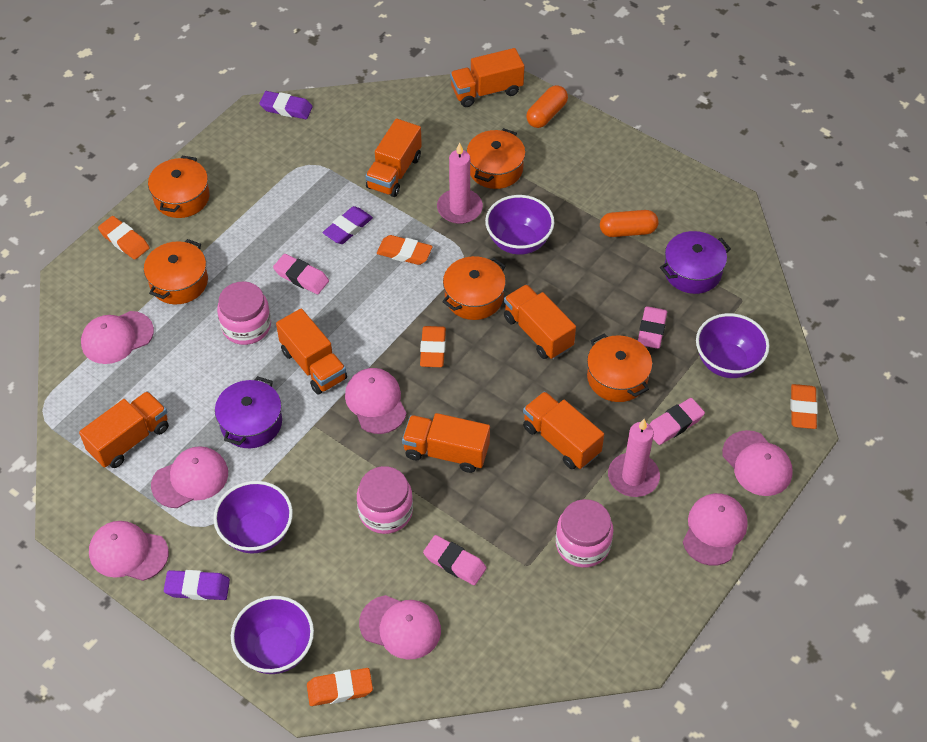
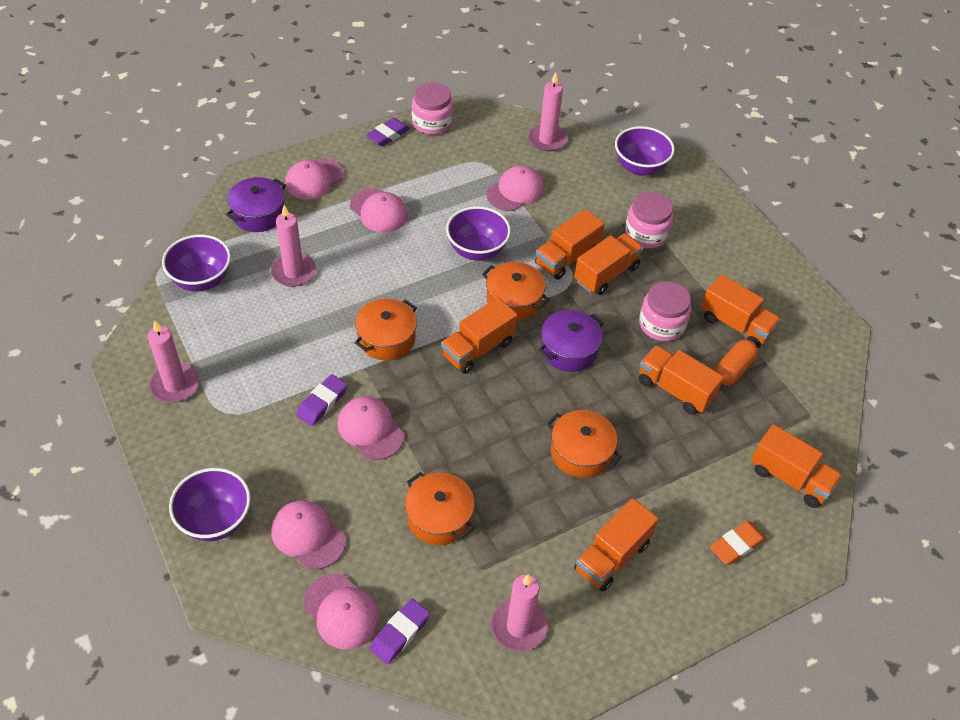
orange capsule: [526,85,568,128] [600,210,659,237] = 2 -> [715,340,758,385] = 1
orange eraser: [98,216,149,260] [307,668,373,706] [377,235,433,265] [420,326,446,367] [790,384,818,429] = 5 -> [710,521,766,565] = 1
orange pot: [144,239,208,304] [148,156,210,218] [442,256,506,320] [467,128,525,189] [587,333,652,402] = 5 -> [355,299,417,360] [405,472,475,545] [482,262,549,321] [547,410,622,478] = 4
pink candle: [437,143,483,224] [608,419,660,497] = 2 -> [148,320,199,402] [271,205,316,287] [491,575,548,652] [528,72,568,151] = 4
pink cap: [81,311,154,364] [89,521,169,581] [151,446,228,508] [345,368,407,434] [359,595,441,659] [683,493,748,566] [722,430,792,496] = 7 -> [271,500,346,570] [285,158,344,199] [304,574,380,650] [337,397,404,460] [350,189,408,233] [486,165,544,211] = 6
pink eraser: [273,254,329,294] [423,535,487,585] [638,306,667,349] [649,398,705,445] = 4 -> none = 0

